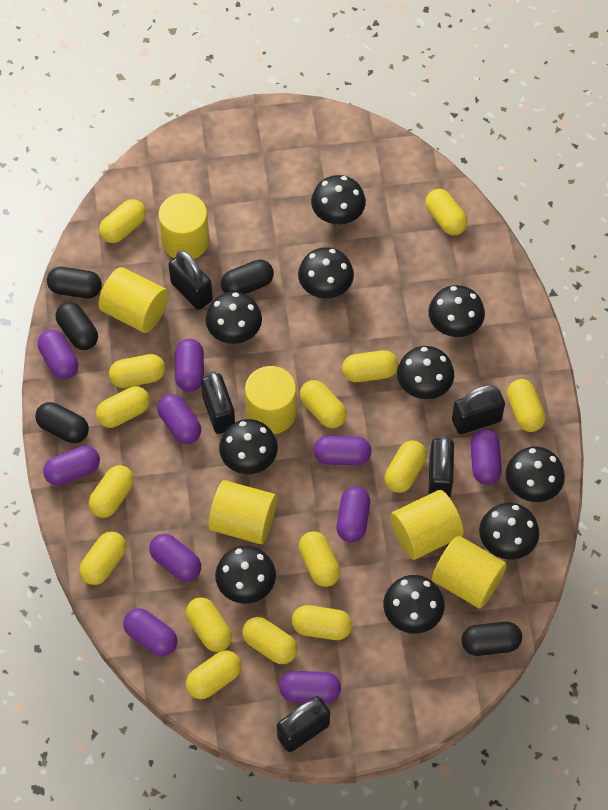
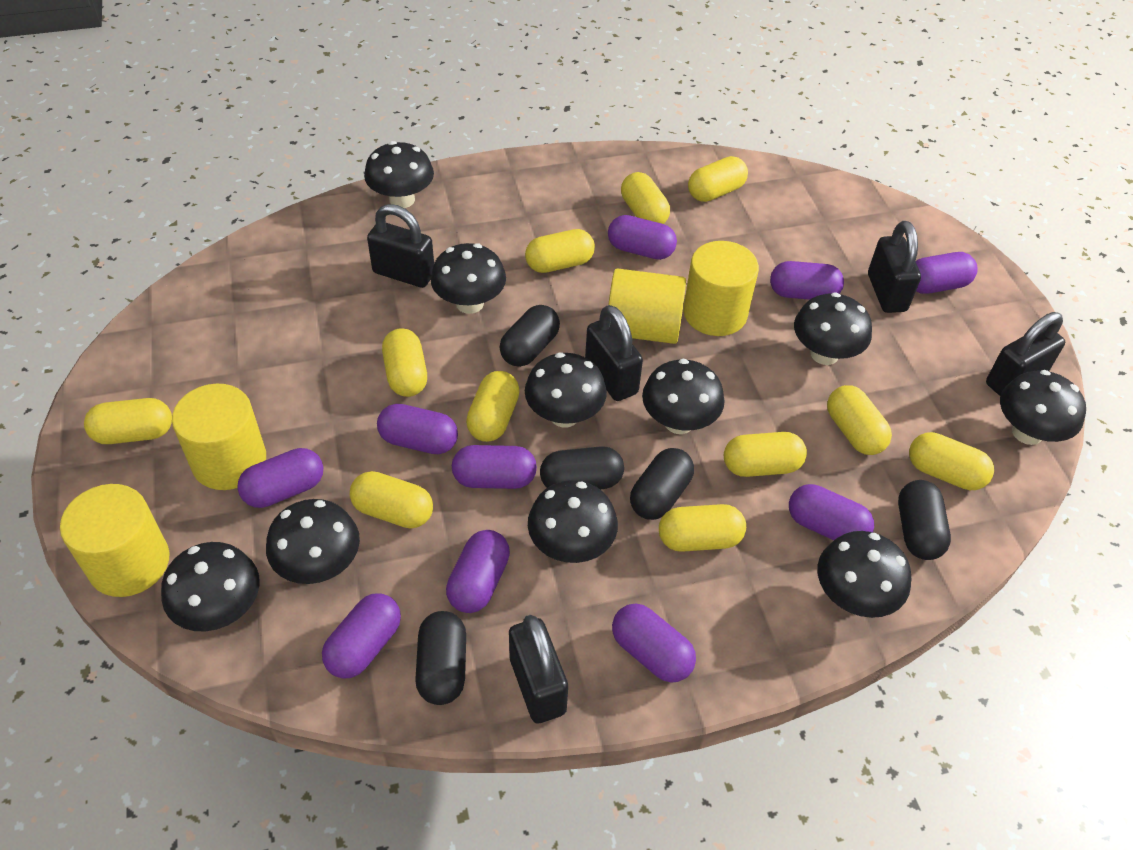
yellow capsule: [79,531,126,585] [89,465,134,518] [96,386,150,428] [99,199,146,243] [109,354,165,388] [186,597,232,652] [186,650,242,699] [242,617,298,664] [292,605,352,640] [298,531,340,587] [300,380,347,428] [342,350,398,382] [384,440,427,493] [425,189,468,235] [507,379,545,432] = 15 -> [84,398,172,444] [350,471,433,529] [382,328,427,397] [466,371,520,442] [525,229,595,273] [621,172,670,224] [659,504,746,552] [688,156,748,202] [724,432,807,477] [827,385,892,455] [909,432,994,490] = 11
yellow cylinder: [99,267,168,333] [158,193,210,259] [209,480,277,544] [245,366,296,434] [390,490,464,560] [432,535,507,609] = 6 -> [60,484,169,597] [172,384,266,490] [608,268,686,344] [683,241,759,336] = 4

